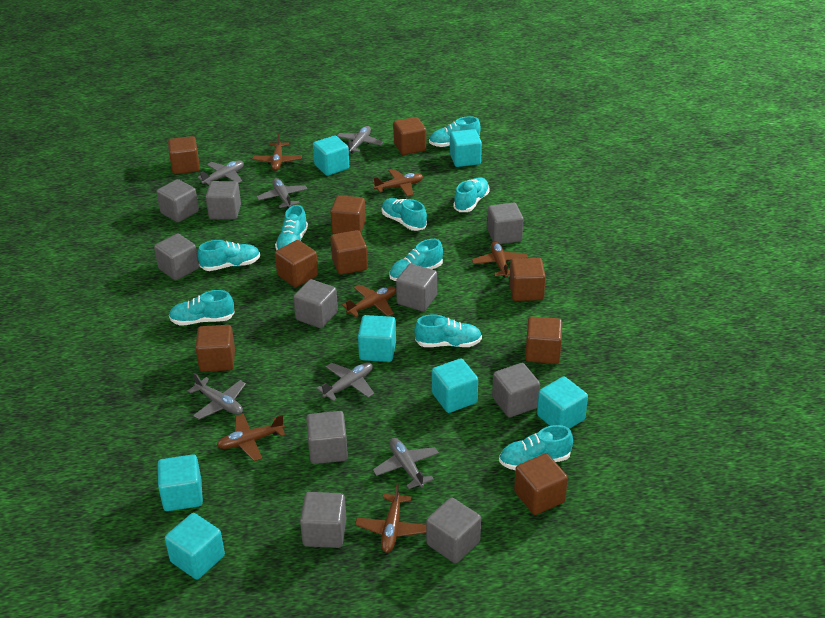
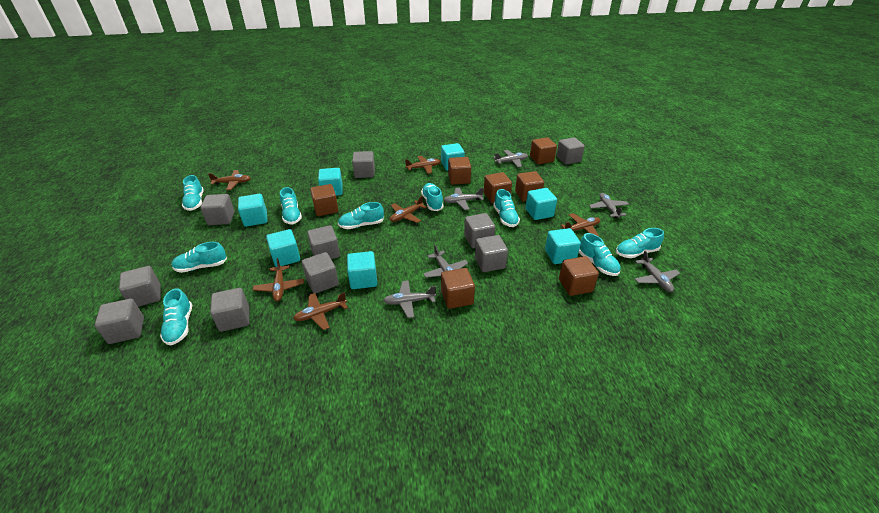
brown cube: [168,136,200,174] [195,325,235,372] [275,240,318,287] [330,195,366,234] [330,230,368,275] [393,117,426,155] [509,258,546,301] [514,453,568,515] [525,317,562,364] = 9 -> [310,184,338,216] [441,268,475,309] [448,157,471,185] [484,172,512,203] [515,171,544,201] [530,137,557,164] [559,256,599,296] = 7

